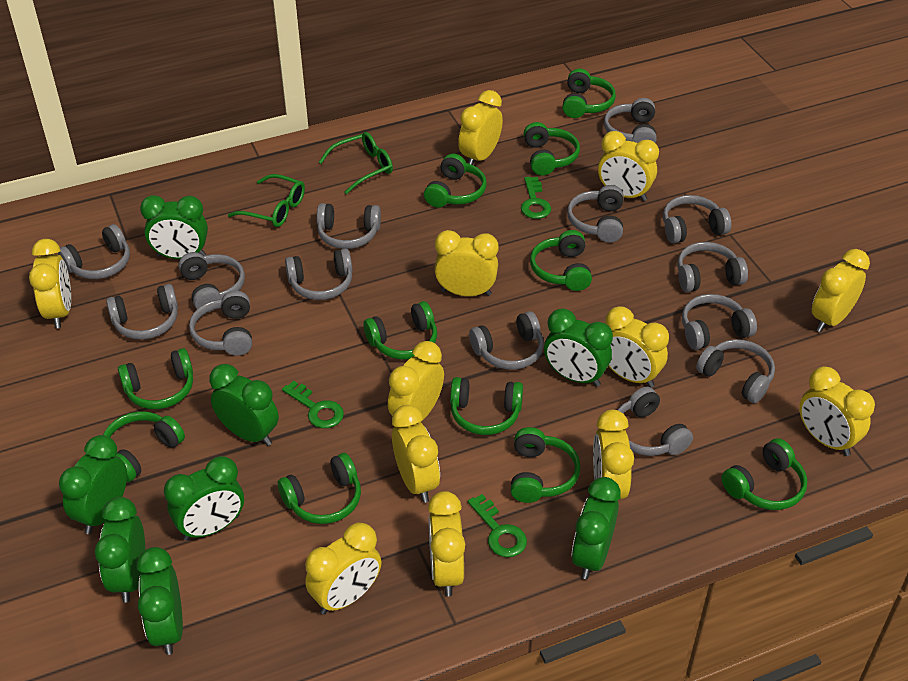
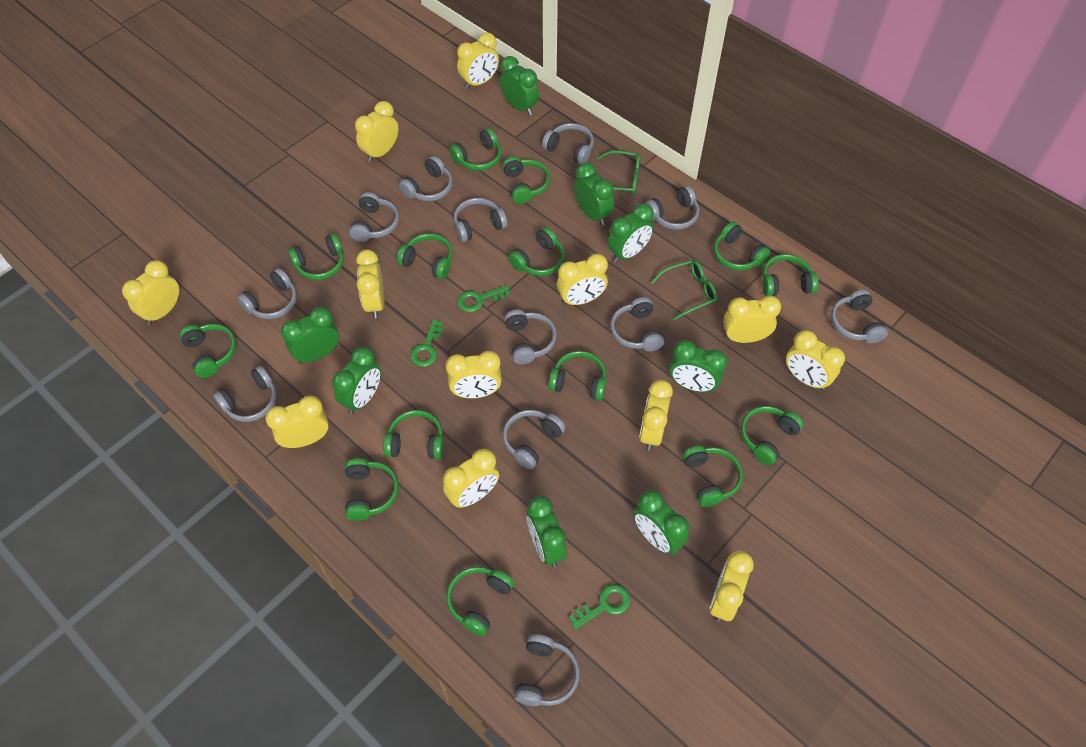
green headphones: [103,411,185,482] [118,348,193,409] [278,453,361,524] [363,301,437,360] [424,154,487,208] [450,377,523,435] [510,427,581,503] [523,122,580,175] [530,230,592,291] [562,69,616,118] [721,438,807,510] = 11 -> [179,324,237,378] [288,233,344,280] [345,458,399,521] [383,410,444,459] [397,233,453,279] [446,567,514,636] [449,128,502,171] [502,156,550,204] [508,227,565,276] [548,351,606,401] [682,446,743,507] [713,222,771,271] [741,406,804,465] [762,254,819,296] = 14
grey headphones: [58,224,130,279] [106,284,178,340] [178,252,245,312] [189,291,252,356] [285,248,353,300] [317,203,381,249] [469,311,544,370] [567,185,624,243] [604,98,657,143] [617,387,693,456] [663,195,731,243] [677,242,748,292] [682,294,757,350] [696,339,775,403] = 14 -> [213,366,277,422] [237,268,297,319] [349,192,399,242] [399,156,453,201] [454,198,507,242] [503,410,566,469] [504,309,557,364] [514,634,580,706] [542,123,594,164] [610,297,664,351] [645,185,699,230] [831,289,888,343] = 12

